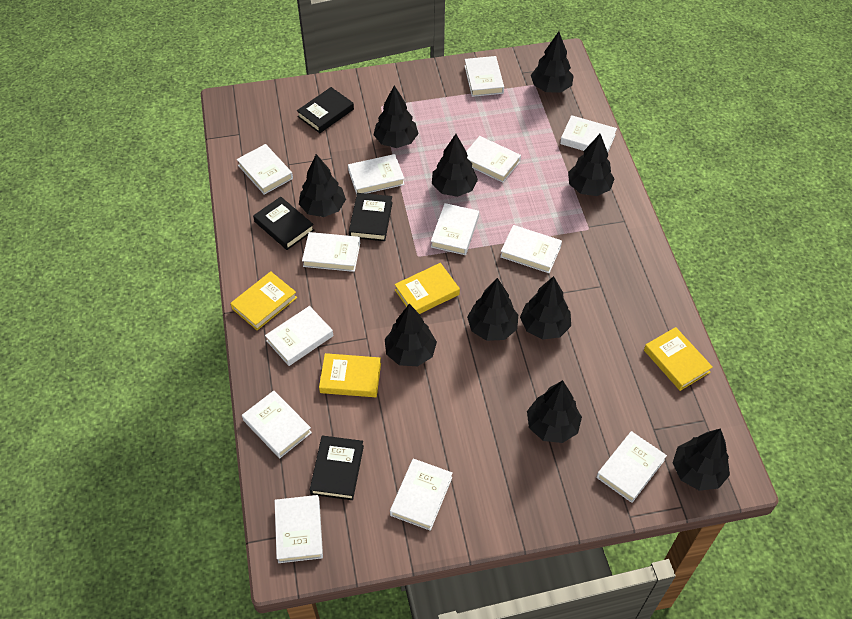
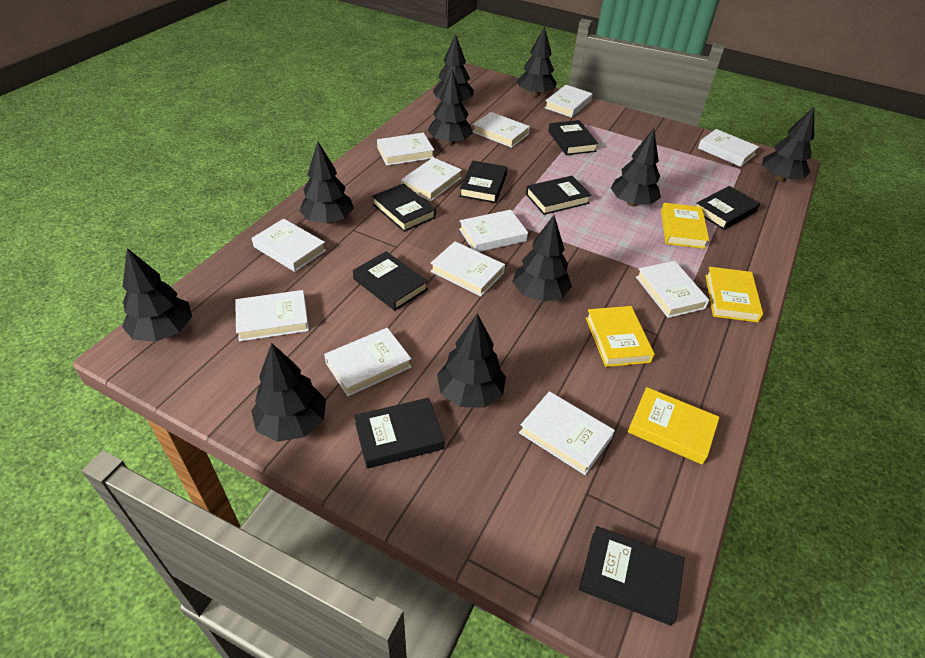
black book: [253,197,314,250] [297,87,354,133] [310,436,364,500] [349,193,393,241] = 4 -> [353,251,428,311] [354,398,444,469] [372,183,436,232] [459,160,507,203] [526,176,591,215] [548,120,598,155] [579,526,685,625] [697,186,760,230] = 8
white book: [237,144,293,195] [242,391,312,458] [265,306,333,366] [275,495,323,563] [302,232,360,272] [348,154,405,195] [390,459,453,531] [431,203,479,255] [464,56,504,97] [466,136,521,183] [500,225,562,273] [560,115,617,152] [596,431,667,503] = 13 -> [235,290,309,342] [252,219,326,272] [324,328,412,396] [377,133,434,166] [401,157,462,201] [430,241,505,296] [459,210,528,252] [473,112,530,148] [519,391,615,475] [545,85,593,118] [636,261,709,318] [698,129,759,167] = 12

